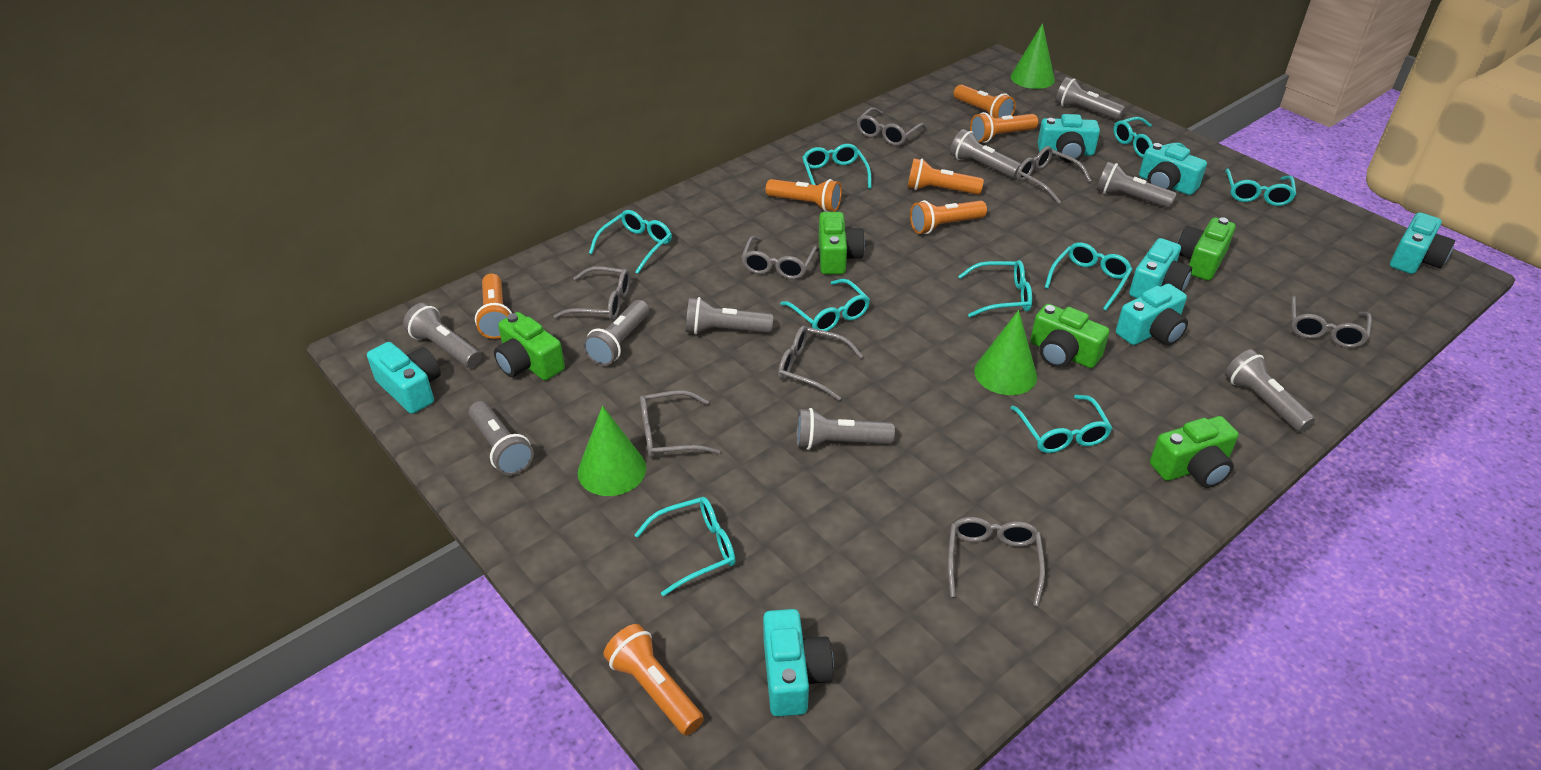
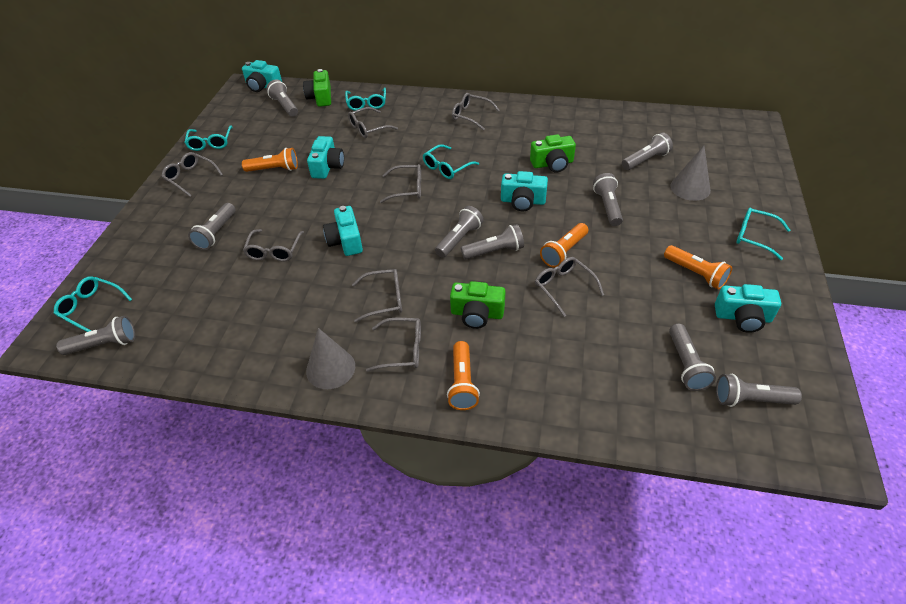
green camera: [494,312,565,380] [818,212,865,274] [1030,304,1110,368] [1150,416,1239,488] [1177,217,1235,281] = 5 -> [303,69,331,107] [450,281,506,329] [530,134,576,173] = 3
green cone: [578,406,646,496] [974,310,1037,395] [1011,23,1055,89] = 3 -> none = 0
grey cone: none = 0 -> [306,328,355,389] [670,146,711,201] = 2
orange flashlight: [475,274,512,339] [603,624,704,735] [765,179,842,212] [908,158,984,195] [910,200,987,234] [953,84,1016,118] [970,112,1038,143] = 7 -> [242,148,298,172] [447,341,480,410] [540,223,588,268] [664,245,732,290] = 4
turquoise camera: [367,342,441,414] [763,609,834,717] [1037,114,1100,163] [1116,284,1188,346] [1129,238,1192,298] [1139,143,1207,195] [1390,212,1455,274] = 7 -> [242,60,282,92] [307,136,344,179] [323,206,363,256] [501,171,548,211] [715,284,781,333] = 5
turquoise glasses: [589,210,672,274] [634,497,735,596] [780,279,870,331] [802,144,872,189] [958,260,1032,317] [1010,395,1112,453] [1045,242,1133,311] [1113,117,1186,158] [1225,168,1296,206] = 9 -> [53,276,132,332] [184,126,233,151] [345,88,386,111] [423,144,479,179] [736,207,790,260] = 5

